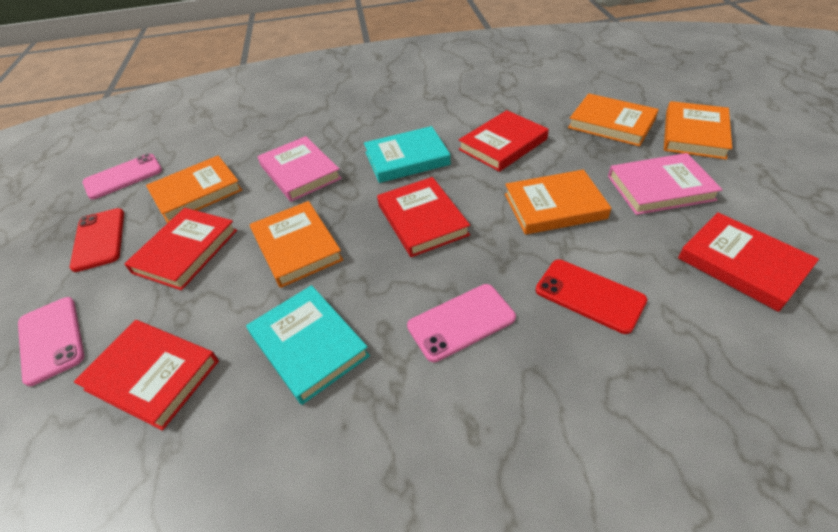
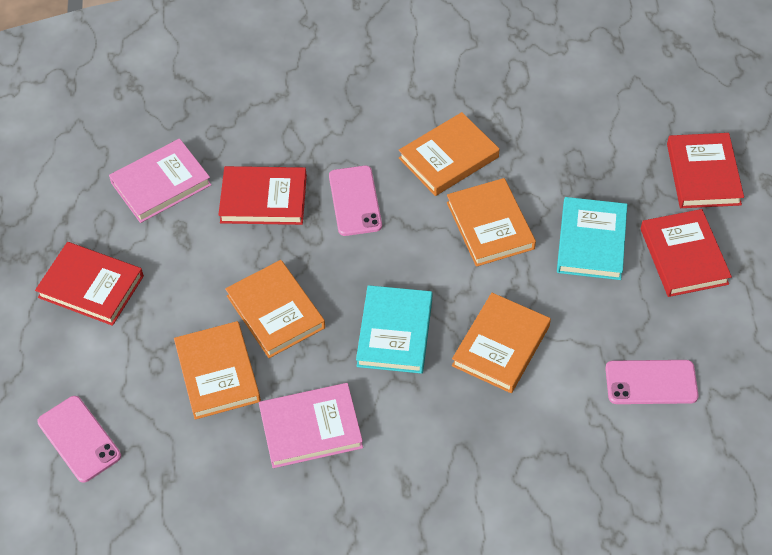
red book: [74,320,219,431] [124,208,237,290] [377,177,470,257] [459,110,549,172] [678,212,819,312] = 5 -> [35,242,144,326] [218,166,307,225] [641,209,732,297] [667,133,744,208] = 4
red phone: [70,208,124,272] [536,260,647,334] = 2 -> none = 0

